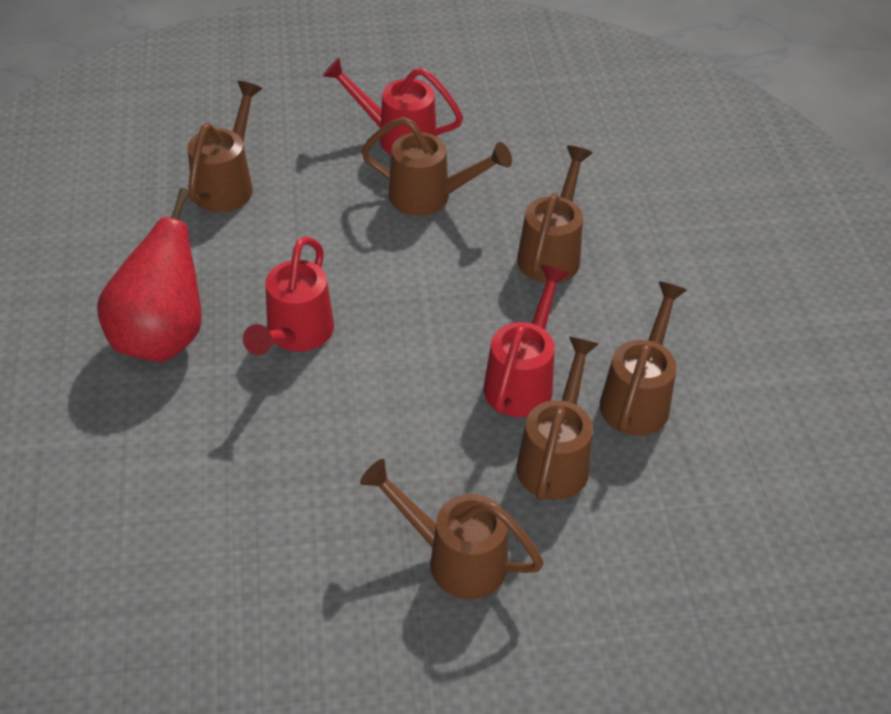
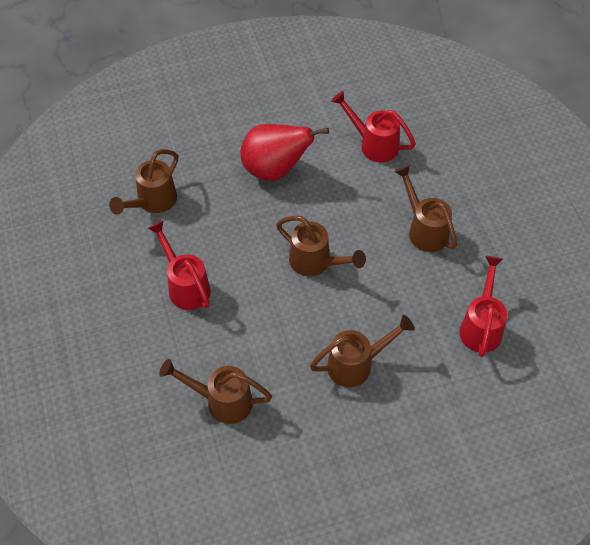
brown watering can: [187,81,263,212] [360,459,544,599] [361,117,512,216] [516,337,599,501] [517,146,592,283] [600,281,687,436] = 6 -> [109,149,178,215] [159,359,272,424] [276,215,366,276] [310,315,415,387] [394,165,457,252] = 5

